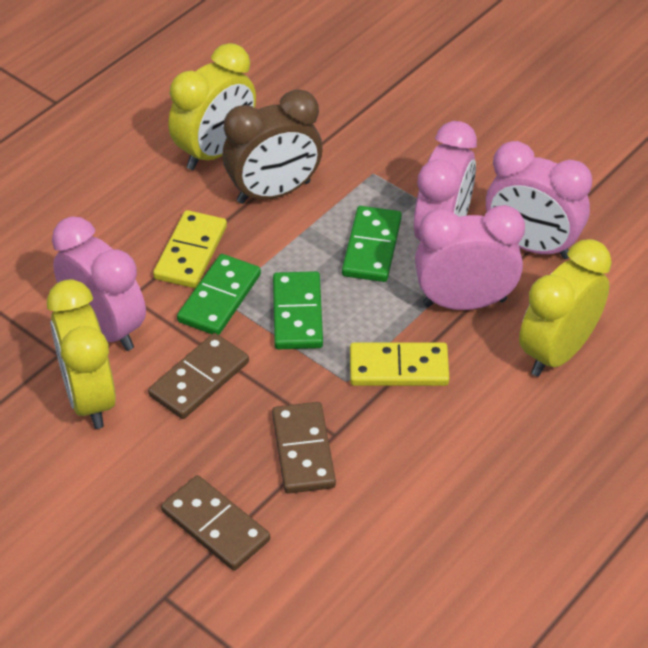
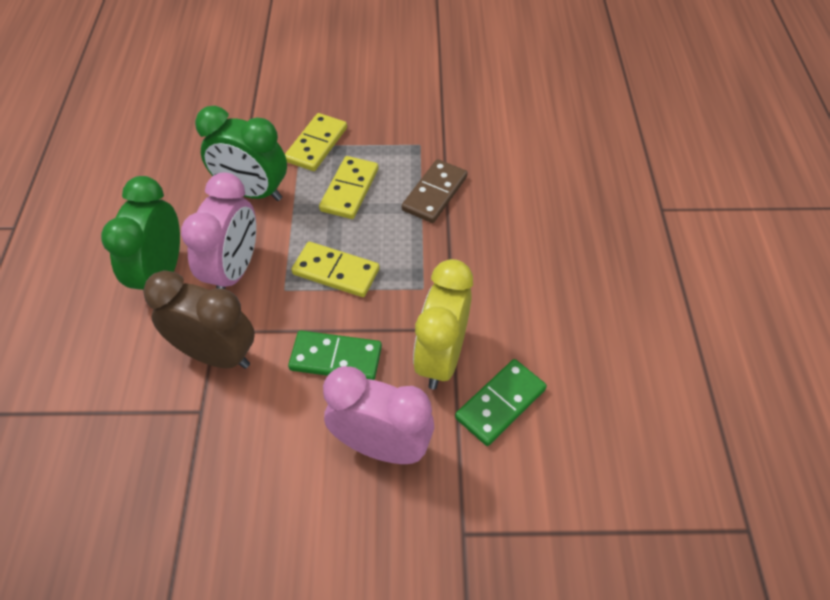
brown domino: [148,333,249,419] [161,475,270,571] [272,402,336,494] = 3 -> [402,159,467,223] = 1
green clock: none = 0 -> [101,176,180,290] [195,106,287,201] = 2
green domino: [177,254,261,335] [273,271,323,349] [342,206,402,282] = 3 -> [288,330,382,380] [455,359,547,446] = 2
pink clock: [52,217,146,351] [414,121,477,241] [415,205,525,310] [486,141,592,259] = 4 -> [181,172,256,289] [323,366,434,464] = 2
yellow clock: [47,279,116,429] [168,43,256,170] [519,239,612,377] = 3 -> [413,259,473,389] = 1
yellow domino: [153,210,227,288] [350,343,450,386] = 2 -> [285,113,347,171] [291,242,379,297] [319,156,378,219] = 3

